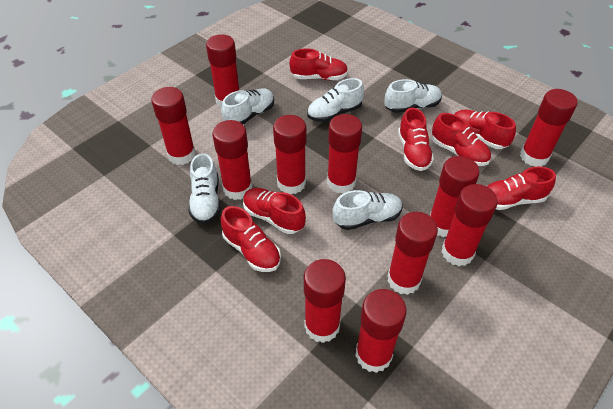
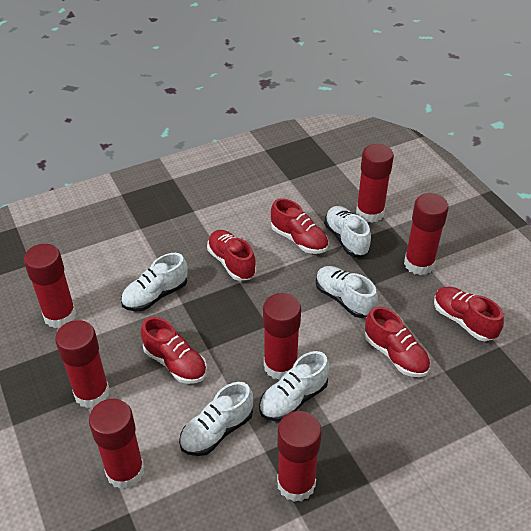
red glue stick: [151,87,196,165] [206,34,239,108] [212,120,252,200] [273,115,306,194] [304,259,346,343] [327,114,362,193] [355,289,407,373] [387,212,438,295] [430,156,480,237] [441,184,498,266] [520,89,577,167] = 11 -> [24,244,76,328] [55,320,110,408] [89,399,144,489] [263,293,301,380] [277,411,322,502] [356,144,394,223] [404,193,449,275] = 7
red shoe: [221,206,281,272] [243,188,306,234] [289,48,348,80] [398,108,434,171] [432,113,491,166] [454,109,516,149] [487,167,556,210] = 7 -> [141,317,207,384] [207,230,256,281] [271,198,328,254] [365,307,430,377] [434,287,504,341] = 5

